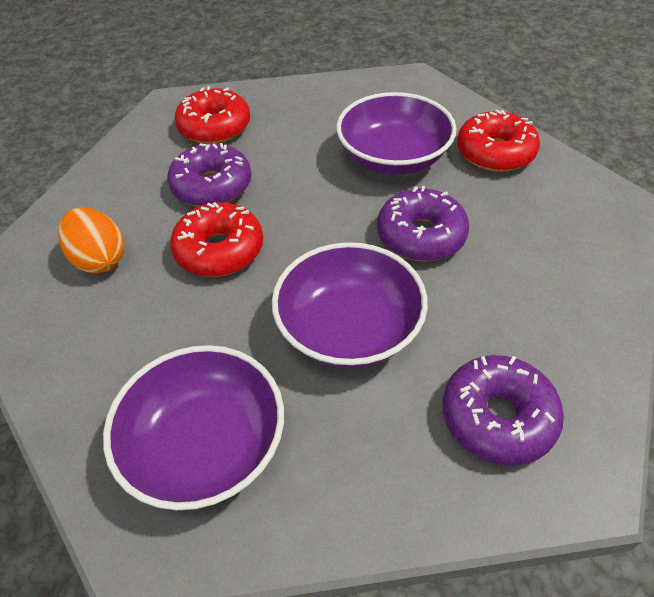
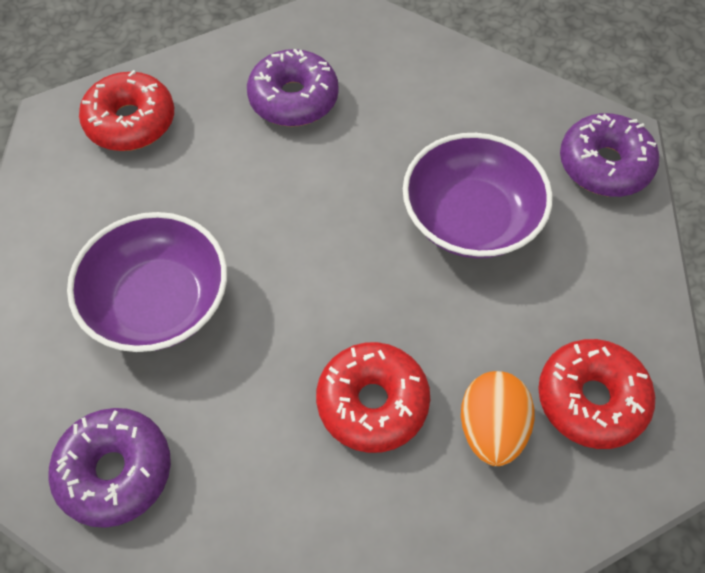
purple bowl: [103,345,284,510] [272,242,428,368] [336,92,456,175] = 3 -> [67,212,227,352] [403,133,553,259] = 2

